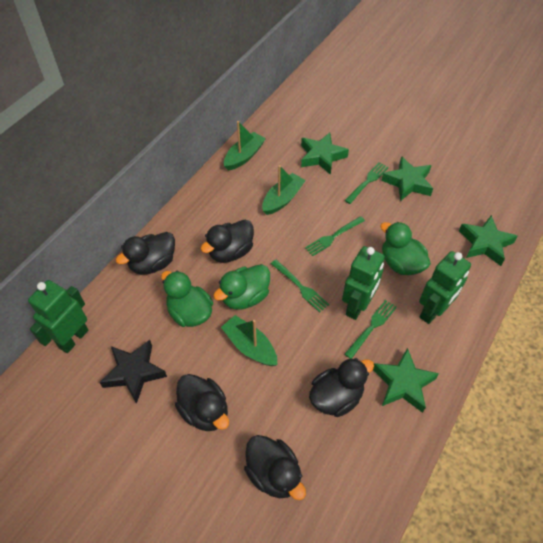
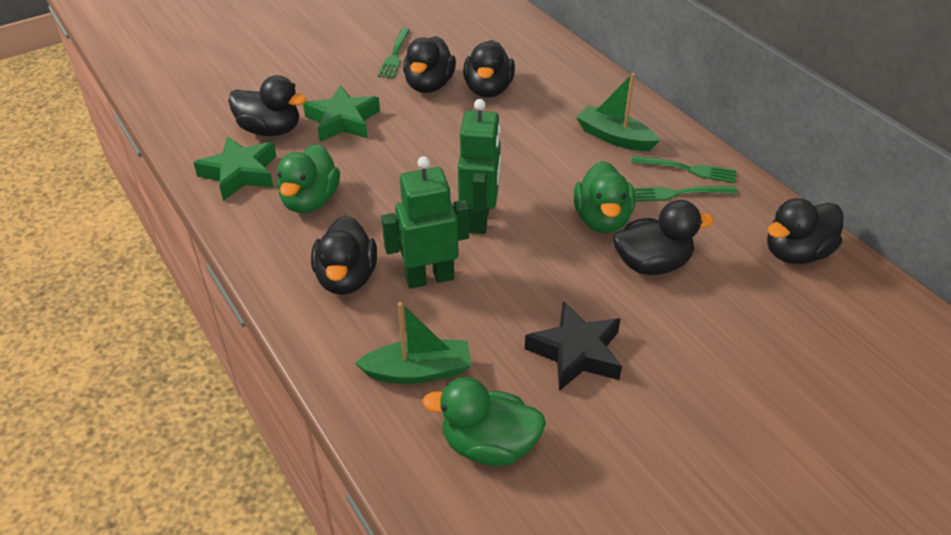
black duck: [116,232,175,275] [175,374,229,431] [201,220,254,263] [244,435,306,500] [309,358,374,417] = 5 -> [228,75,306,136] [311,215,377,295] [403,36,456,93] [463,40,515,98] [613,200,714,275] [767,198,843,264] = 6
green boat: [221,315,278,366] [224,121,266,171] [262,165,306,215] = 3 -> [355,302,471,384] [576,73,660,151] = 2
green fork: [271,260,329,313] [305,216,365,256] [344,300,397,359] [345,162,389,204] = 4 -> [378,28,410,78] [631,155,736,183] [634,186,737,202] = 3
green robot: [28,280,88,353] [342,246,385,320] [419,251,471,324] = 3 -> [381,156,469,289] [458,99,501,234] = 2
green star: [301,132,349,175] [373,348,439,413] [381,156,433,201] [459,215,518,266] = 4 -> [194,136,276,201] [303,85,380,142] = 2

